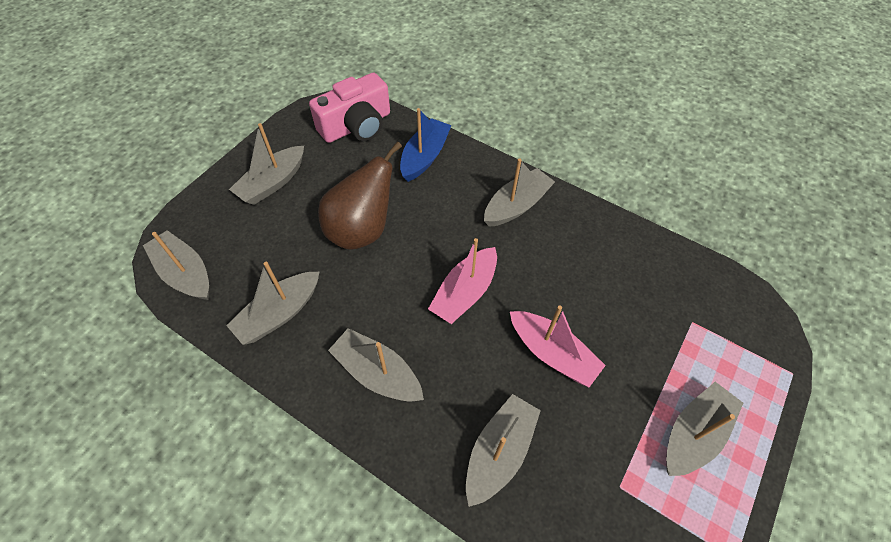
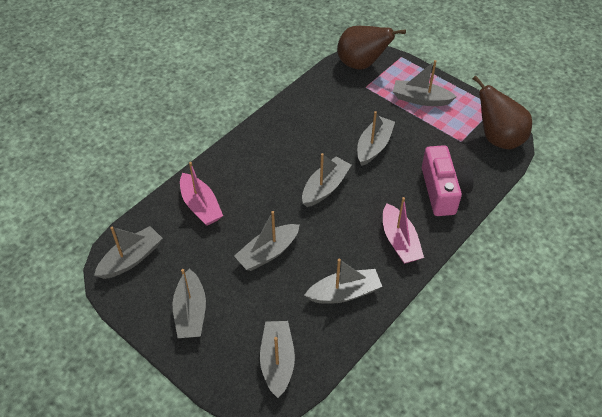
blue boat: [400,108,452,182] = 1 -> none = 0
brown pear: [318,141,402,250] = 1 -> [337,26,406,69] [473,75,532,149] = 2
grey boat: [143,230,209,300] [226,262,319,345] [229,123,304,205] [328,328,424,402] [466,394,541,507] [484,158,555,227] [666,382,743,476] = 7 -> [94,226,162,279] [173,269,206,338] [234,211,300,271] [260,321,295,398] [302,153,351,207] [305,259,382,304] [357,111,395,166] [393,60,457,106] = 8

